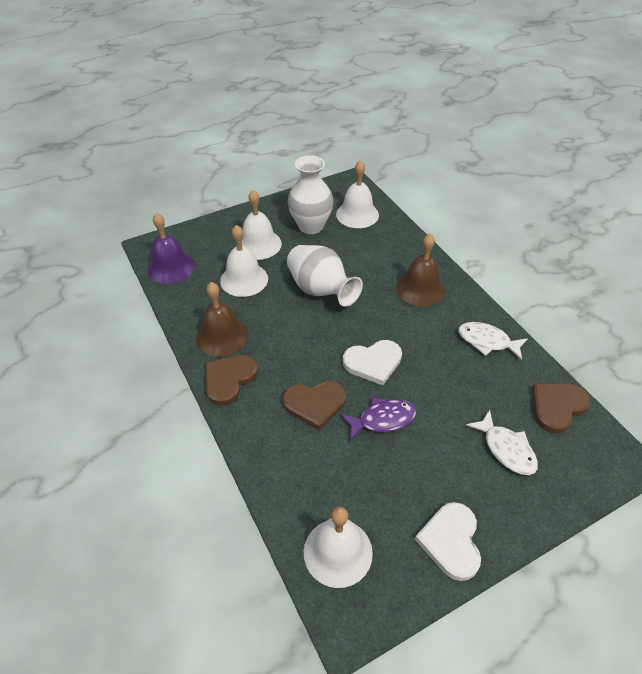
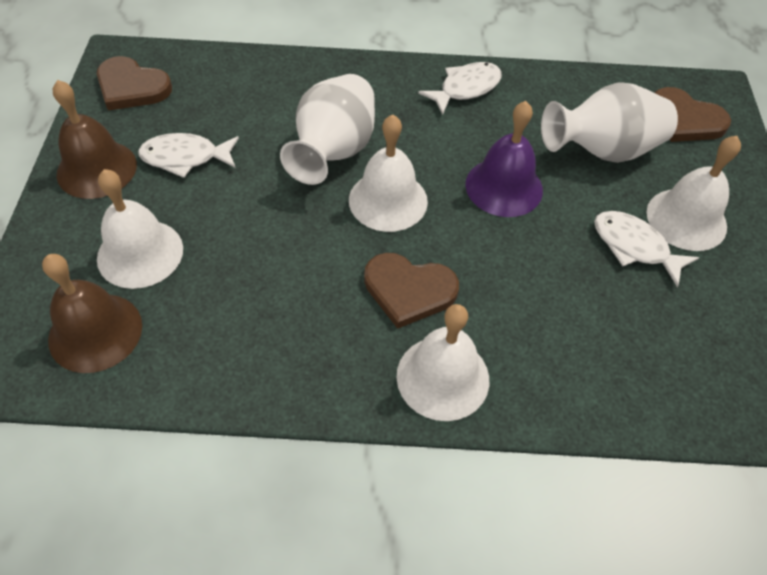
purple fish: [340,397,417,441] = 1 -> none = 0
white fish: [458,322,528,360] [466,410,538,475] = 2 -> [138,133,239,178] [418,62,502,115] [594,211,699,287] = 3
white heart: [343,340,402,386] [415,502,481,581] = 2 -> none = 0

